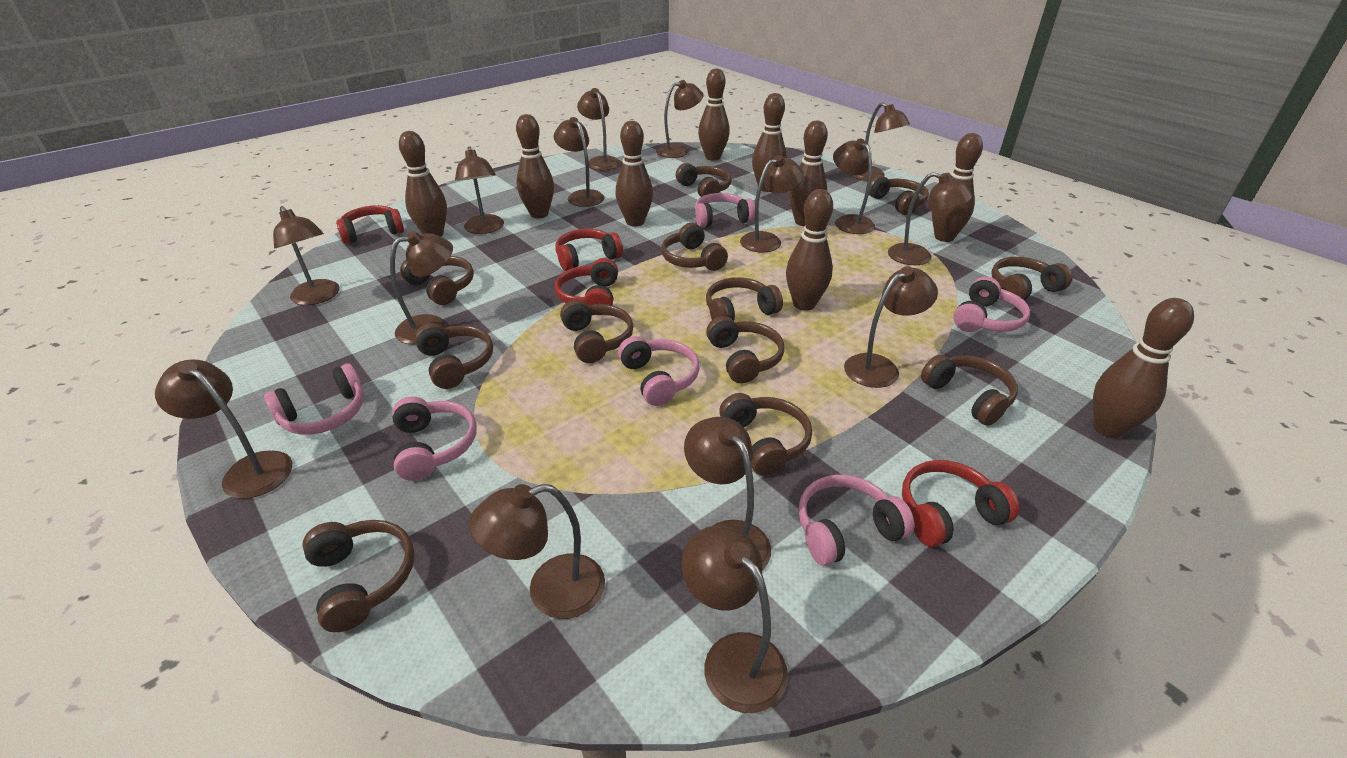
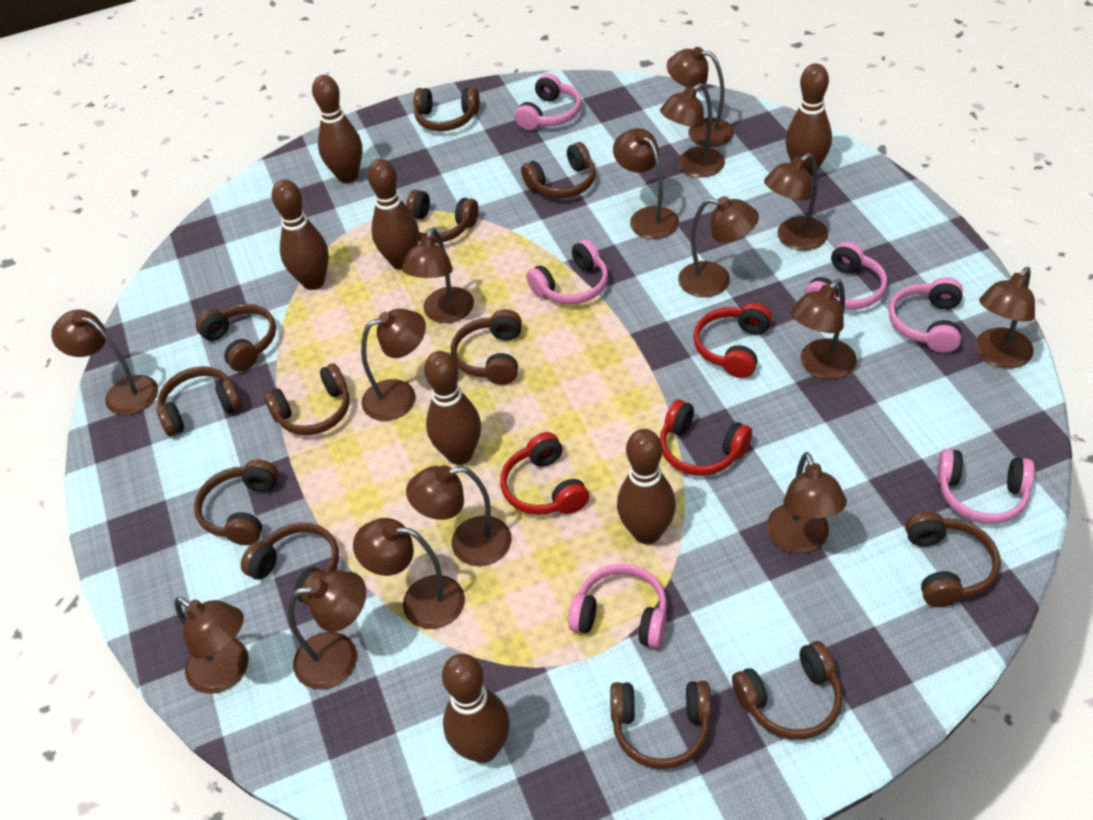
brown bowling pin: [399,131,447,237] [516,114,554,218] [616,121,653,227] [698,69,730,161] [752,93,787,192] [786,189,833,311] [789,120,828,226] [932,133,983,242] [1093,298,1194,438] = 9 -> [272,179,329,290] [312,75,363,183] [367,159,419,270] [424,351,481,465] [442,654,510,763] [617,429,676,544] [785,63,832,176] = 7
red headphones: [336,205,404,244] [555,229,623,271] [555,258,618,306] [902,460,1020,547] = 4 -> [500,432,589,515] [660,399,752,476] [693,302,772,378] = 3

